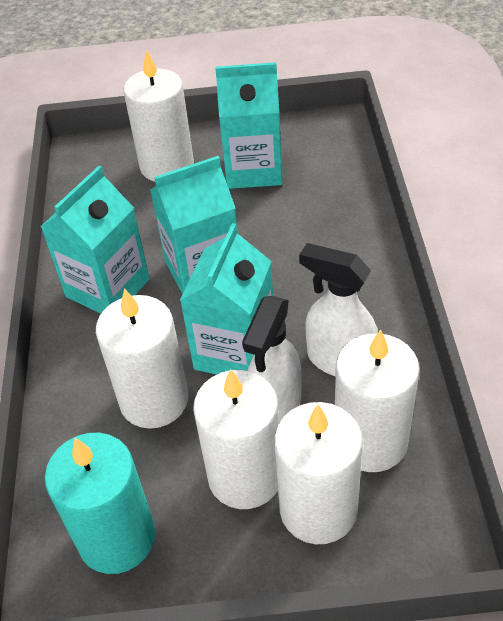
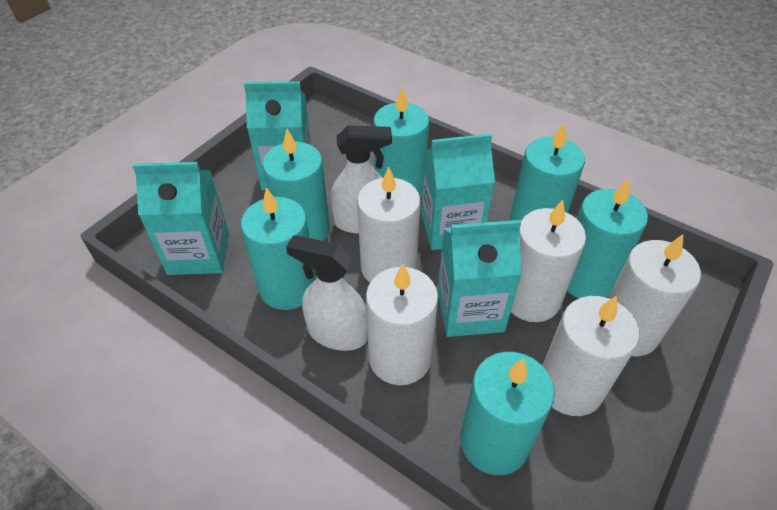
turquoise candle: [45,433,155,574] = 1 -> [241,187,316,310] [262,129,330,241] [374,87,429,198] [460,352,555,475] [510,122,585,221] [567,179,648,298] = 6

